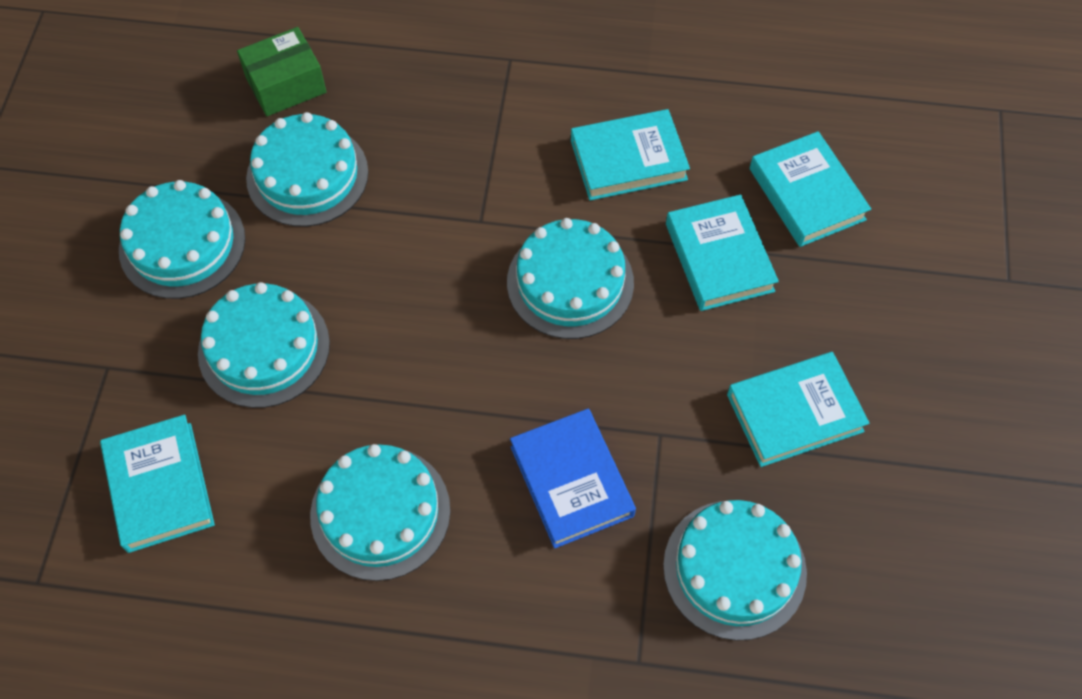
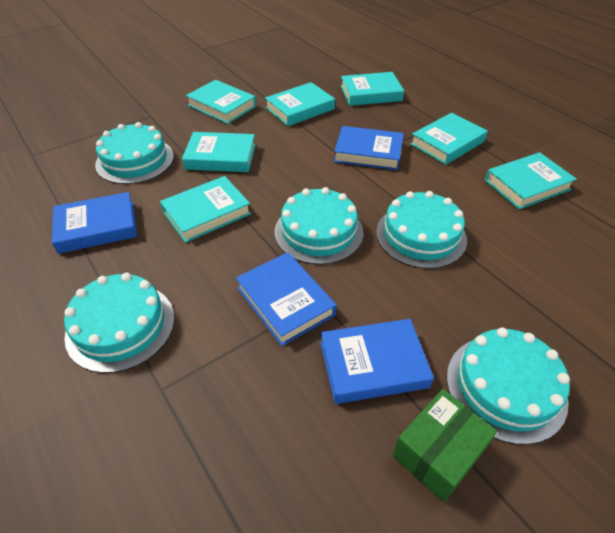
blue book: [510,409,636,548] = 1 -> [52,192,137,254] [236,252,337,346] [320,319,434,404] [334,126,404,170] = 4
turquoise book: [100,415,215,553] [571,109,690,201] [666,195,779,311] [727,352,869,467] [750,131,871,247] = 5 -> [160,176,251,243] [182,132,256,172] [186,80,256,124] [265,82,335,126] [341,72,404,106] [410,113,488,165] [485,152,577,210] = 7
turquoise cake: [119,180,245,299] [198,282,330,408] [246,112,368,227] [310,444,450,581] [507,218,634,339] [663,500,807,641] = 6 -> [64,273,174,373] [95,122,174,184] [275,187,363,265] [376,191,467,269] [447,327,570,445] = 5

